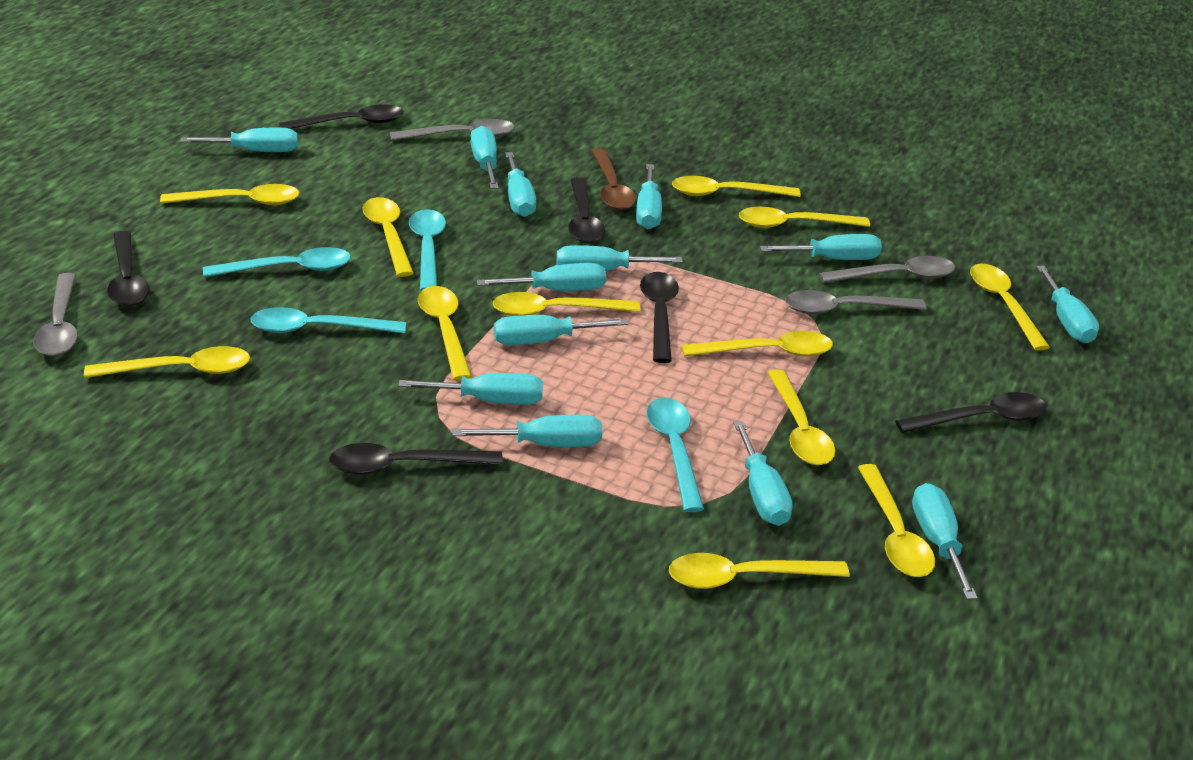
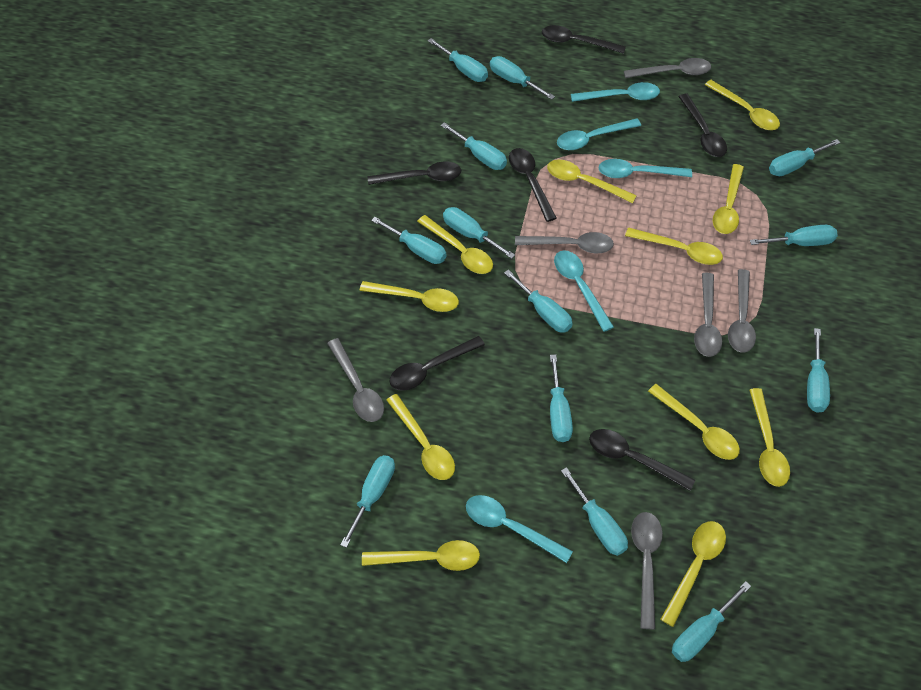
brown spoon: [592,149,636,210] = 1 -> none = 0
grey spoon: [33,273,78,356] [390,119,515,141] [785,290,927,314] [819,256,955,283] = 4 -> [327,338,384,422] [515,232,614,253] [624,58,711,78] [631,512,663,630] [694,273,722,357] [728,269,756,353] = 6
turquoise spoon: [203,247,351,277] [250,307,406,333] [409,209,446,291] [646,397,704,512] = 4 -> [466,495,573,563] [554,250,614,332] [557,118,641,150] [571,82,660,102] [599,159,692,178] = 5
yellow spoon: [84,346,250,378] [160,184,300,205] [362,197,414,277] [418,286,472,380] [493,292,641,316] [669,553,850,589] [672,176,801,197] [682,331,833,357] [739,207,870,228] [768,370,835,465] [858,464,935,577] [970,264,1050,351] = 12 -> [359,281,459,312] [362,540,480,571] [386,394,455,480] [417,215,493,274] [547,160,637,203] [625,227,723,265] [648,384,740,460] [660,521,726,627] [705,80,780,130] [713,164,744,234] [749,388,790,487] = 11

